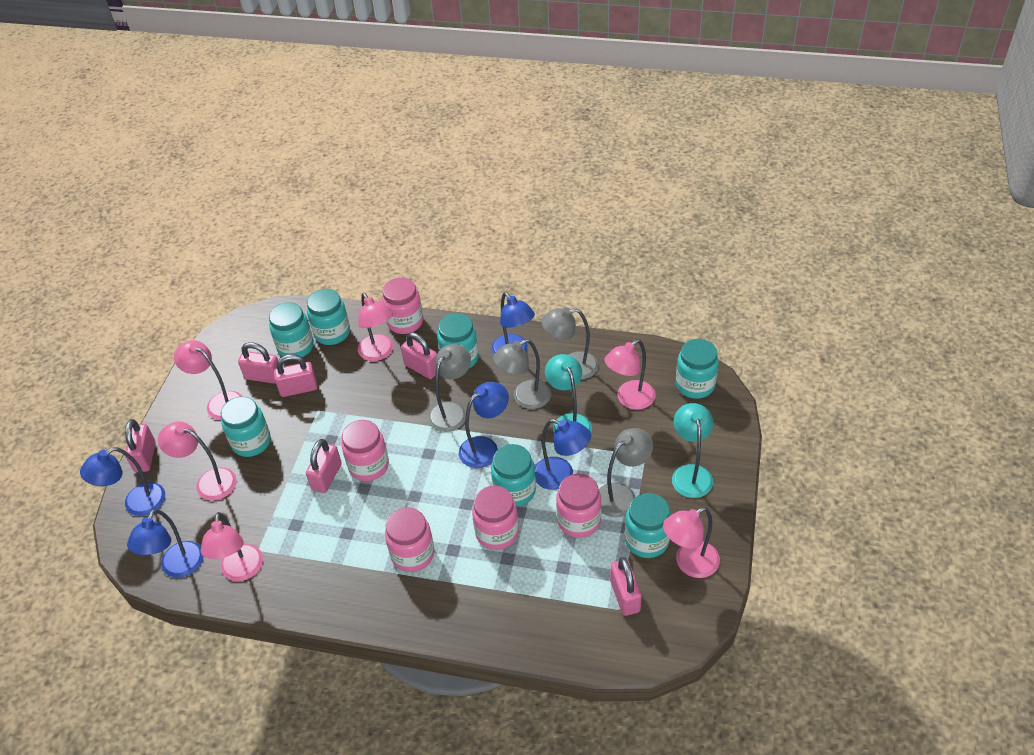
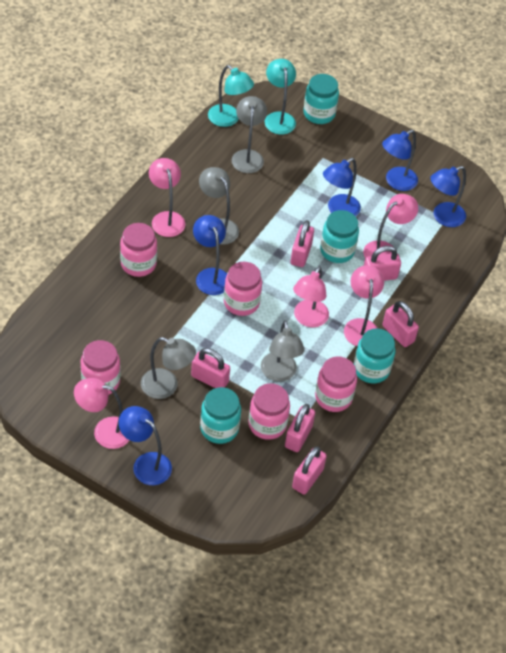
pink lamp: [158,422,237,501] [174,340,243,420] [201,512,263,581] [358,293,394,361] [604,339,656,410] [663,507,720,578] = 6 -> [74,378,130,449] [149,158,185,237] [293,266,329,327] [344,265,384,346] [363,194,418,258] = 5
turquoise jar: [221,397,271,457] [269,302,314,357] [307,289,350,345] [437,313,479,368] [491,444,536,507] [625,493,671,558] [676,339,719,399] = 7 -> [200,387,241,444] [303,74,339,124] [320,210,359,263] [354,328,396,383] = 4

